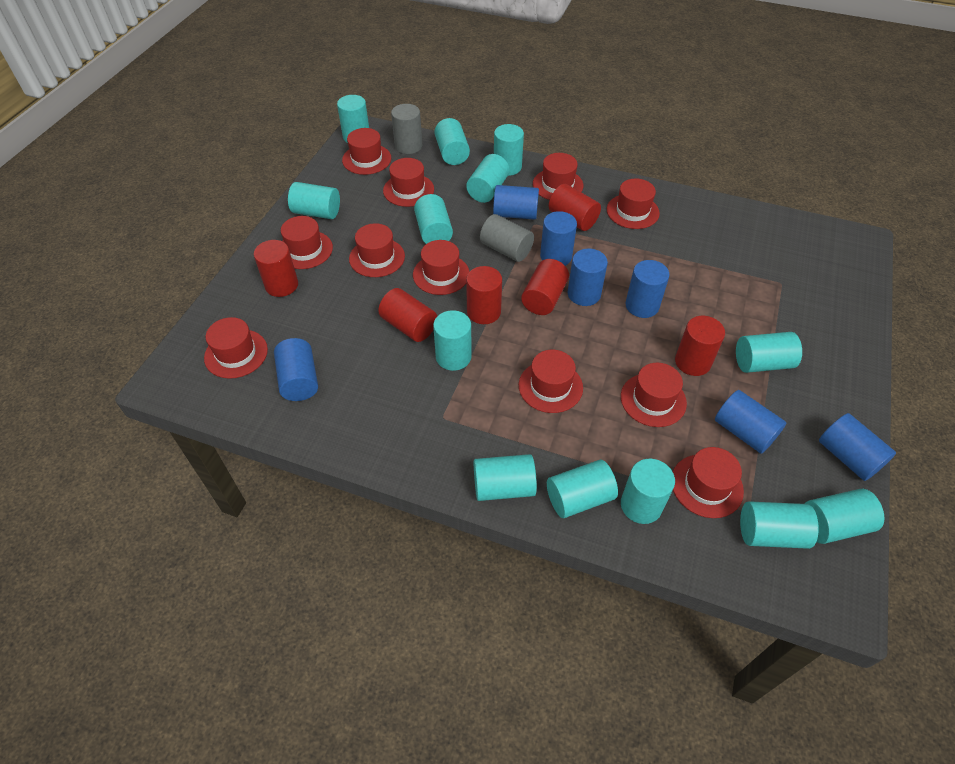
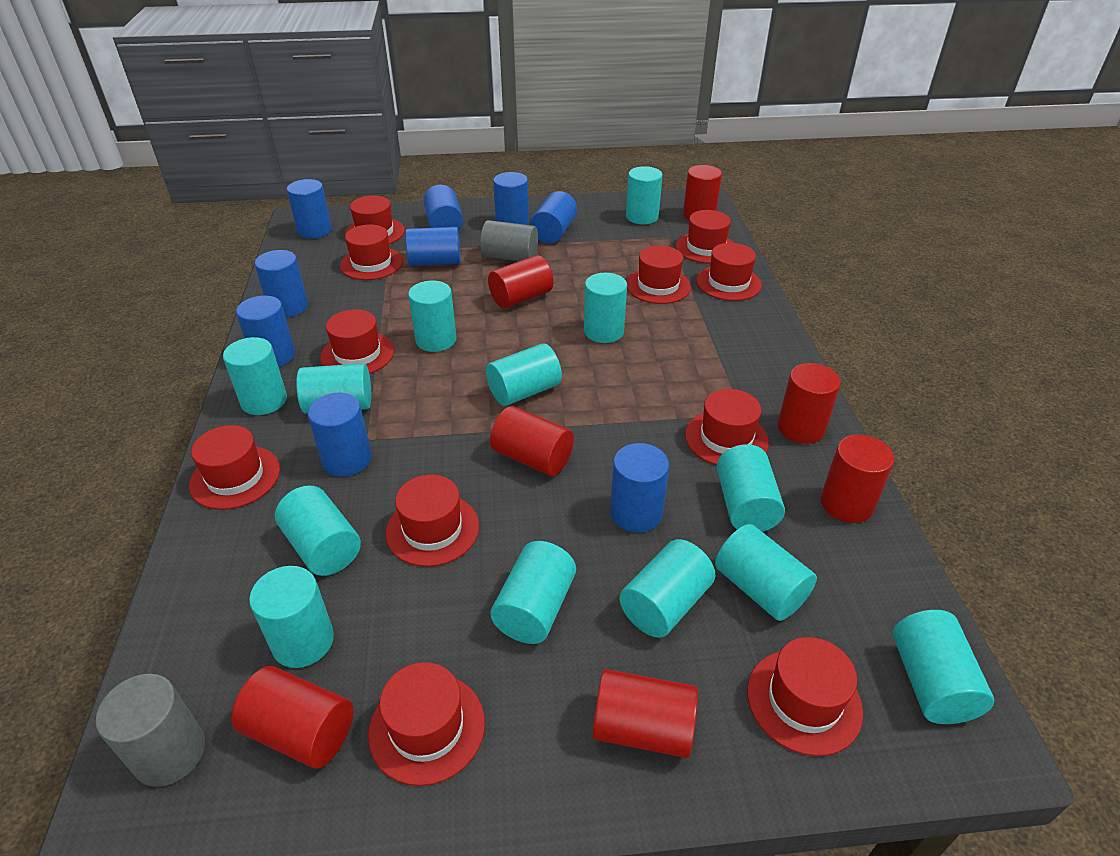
blue cylinder: [274,338,318,401] [493,185,539,220] [540,211,577,266] [568,248,608,306] [625,260,669,318] [715,390,786,454] [819,413,896,481] = 7 -> [236,296,295,367] [254,250,308,318] [287,179,332,239] [308,393,372,476] [405,227,461,266] [423,185,463,231] [493,172,529,225] [530,191,577,244] [610,443,669,533] = 9
red cylinder: [254,240,298,297] [378,288,437,342] [466,266,502,324] [521,259,569,315] [549,184,601,231] [675,316,725,376] = 6 -> [231,666,353,769] [488,255,553,309] [490,406,574,476] [593,669,698,758] [683,165,722,220] [778,363,841,444] [821,435,894,523] = 7

